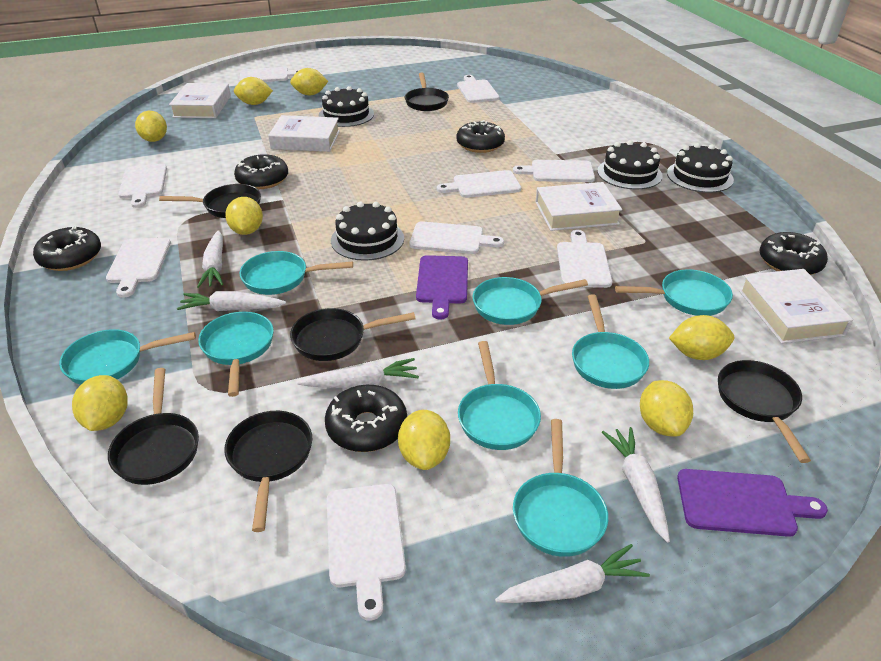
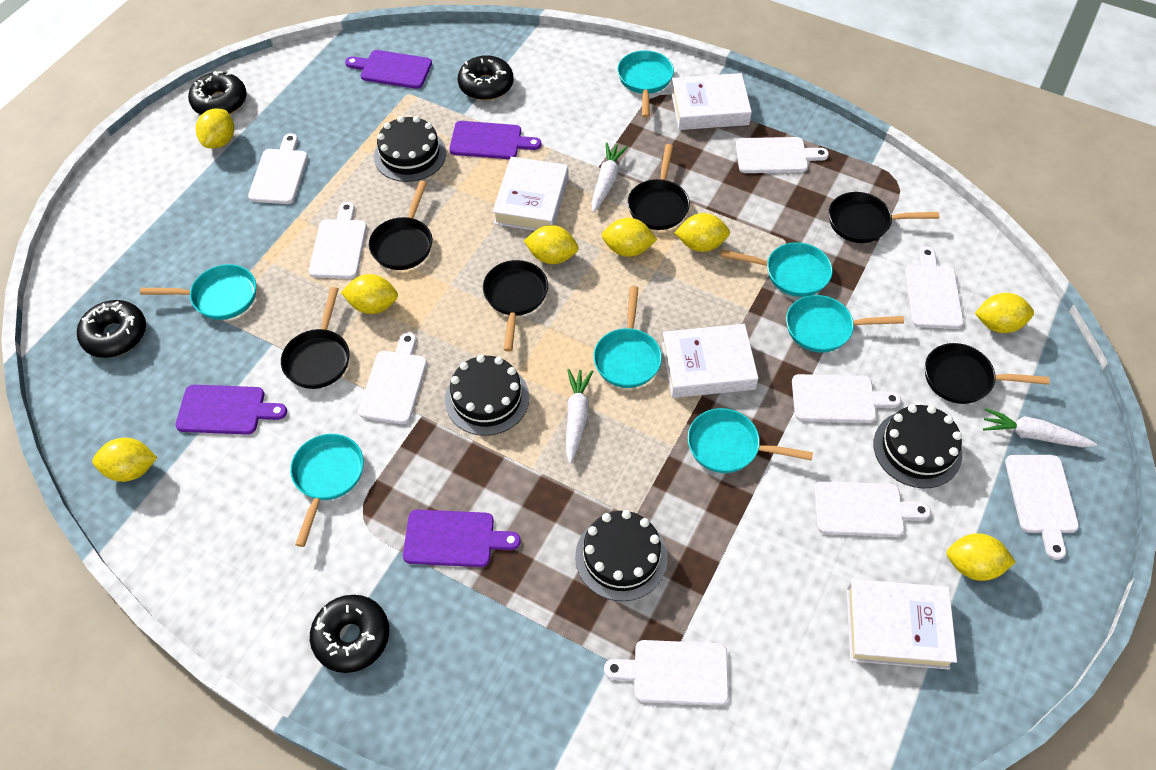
black donut: [33,226,101,271] [234,154,288,189] [325,385,407,452] [456,120,505,153] [760,232,828,275] = 5 -> [77,300,146,358] [188,71,247,115] [310,595,389,673] [458,55,513,100] = 4
purple cutting board: [416,255,468,320] [677,469,828,537] = 2 -> [175,385,287,435] [345,50,432,89] [403,510,521,567] [449,121,541,159] = 4
turquoise pan: [59,329,196,385] [198,312,274,397] [239,251,353,295] [458,341,541,450] [473,277,588,325] [513,419,608,557] [572,295,649,389] [615,269,733,316] = 8 -> [140,264,256,320] [290,434,364,547] [593,286,662,388] [617,50,674,118] [688,408,813,473] [721,242,833,297] [786,295,904,353] = 7
white carrot: [177,291,286,311] [197,230,223,288] [297,358,419,388] [495,544,650,603] [602,427,670,543] = 5 -> [566,369,593,464] [591,142,628,212] [983,408,1097,447] = 3

